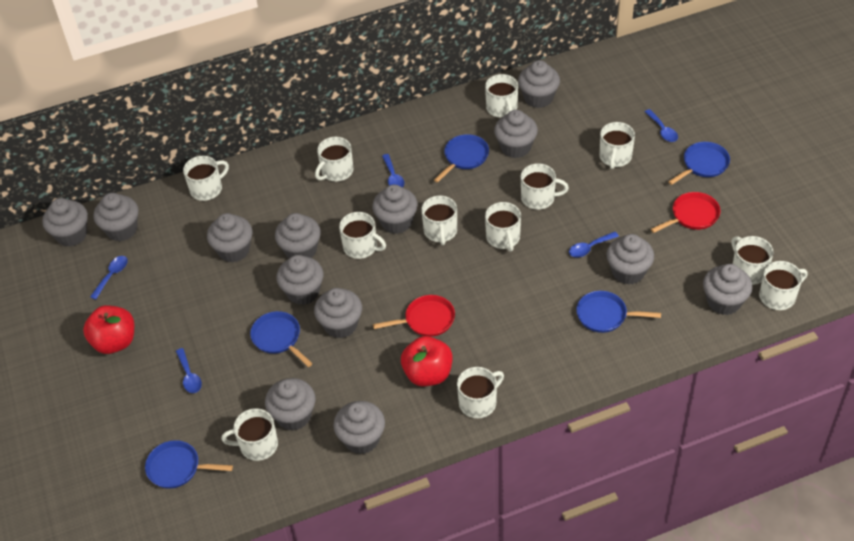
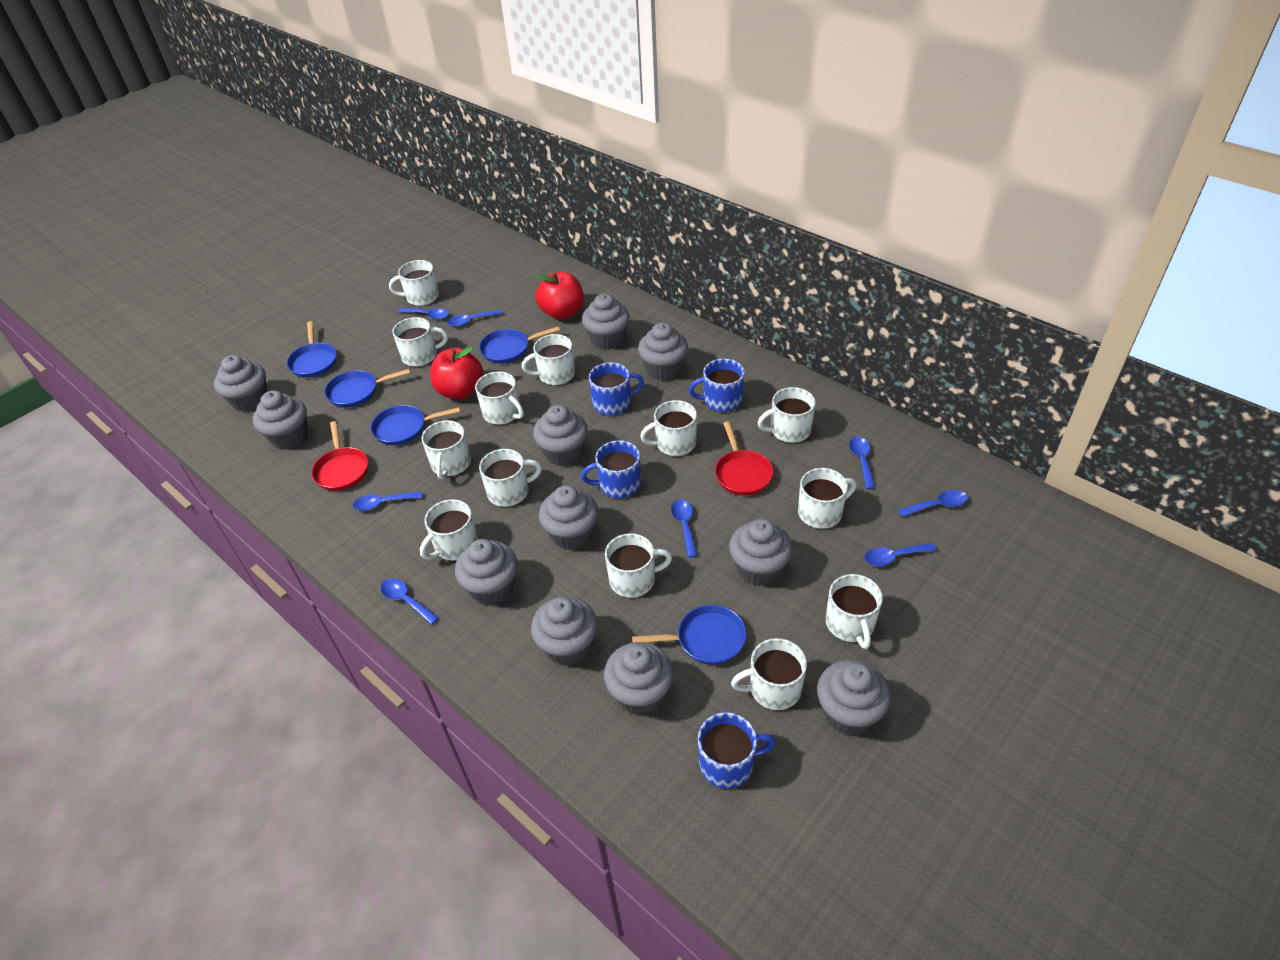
blue mug: none = 0 -> [581,440,641,498] [589,362,644,415] [689,359,745,412] [698,712,776,789] = 4
blue spoon: [90,256,128,300] [176,348,202,393] [382,154,404,187] [569,232,619,257] [645,109,678,142] = 5 -> [353,491,423,511] [381,578,439,625] [398,308,449,320] [447,310,503,327] [671,499,697,558] [849,437,875,489] [864,543,937,566] [898,490,968,517] = 8
grey cupcake: [42,198,88,247] [94,193,138,241] [207,213,253,262] [265,378,315,431] [275,213,321,258] [276,255,323,305] [314,288,362,338] [333,401,385,454] [372,185,418,234] [494,110,538,158] [518,60,560,108] [606,234,654,285] [703,264,752,315] = 13 -> [214,355,267,412] [253,390,308,450] [455,539,517,605] [531,597,598,666] [533,405,588,466] [539,485,598,550] [582,294,630,350] [604,642,674,715] [638,323,688,381] [729,519,792,586] [817,660,891,735] = 11
white mug: [183,156,229,201] [222,408,278,461] [315,137,353,181] [339,212,386,259] [421,196,457,245] [457,367,504,418] [485,74,518,118] [485,202,521,252] [521,163,569,210] [599,122,635,169] [732,236,774,285] [759,261,808,310] = 12 -> [389,260,439,306] [392,317,448,367] [420,499,478,560] [421,420,471,479] [475,371,524,425] [479,449,542,507] [522,334,575,385] [605,533,672,598] [640,400,697,456] [731,638,807,710] [758,387,816,443] [798,468,856,529] [826,574,883,649] = 13

